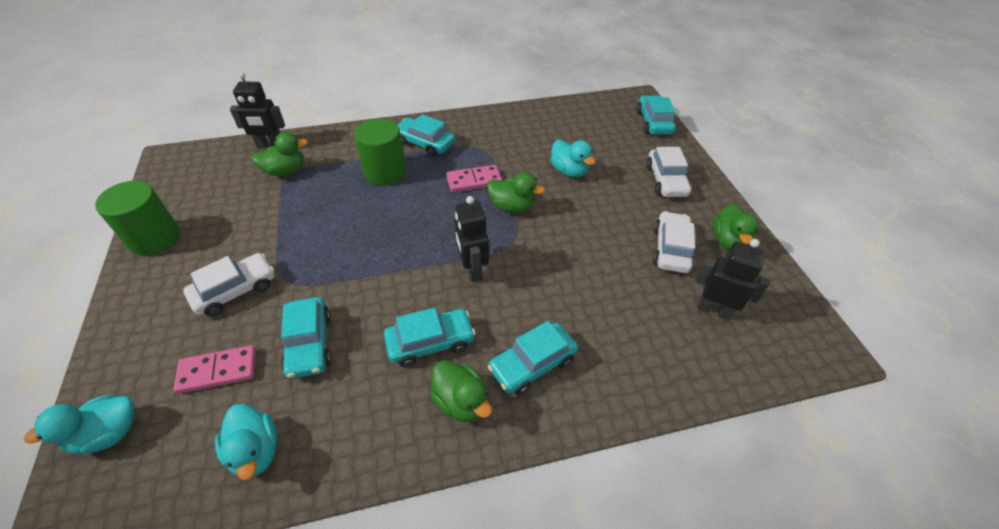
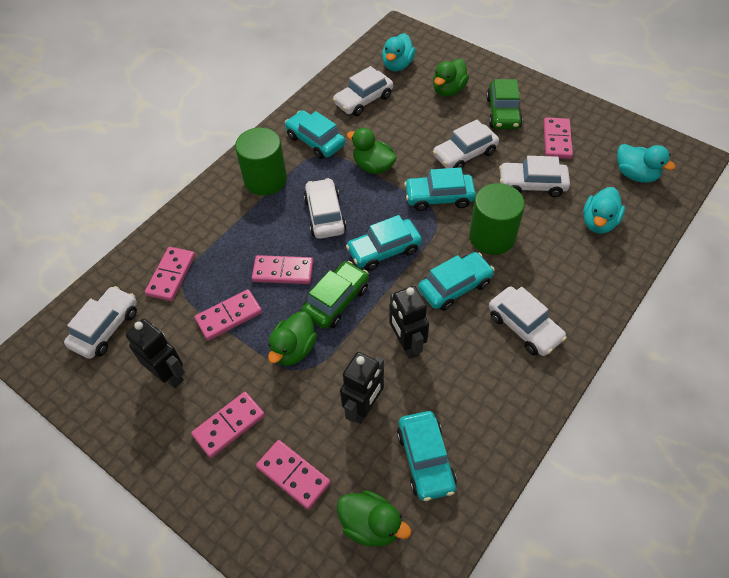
green car: none = 0 -> [301,261,369,329] [486,79,523,129] = 2
pink domino: [173,345,256,394] [446,165,502,192] = 2 -> [145,247,195,301] [191,392,265,458] [195,289,262,341] [252,255,313,284] [256,440,331,510] [544,117,573,159] = 6
white car: [183,253,274,316] [646,147,691,197] [653,211,695,273] = 3 -> [64,286,137,359] [304,178,346,239] [333,66,393,116] [433,120,499,168] [489,286,567,356] [499,156,570,197] = 6

